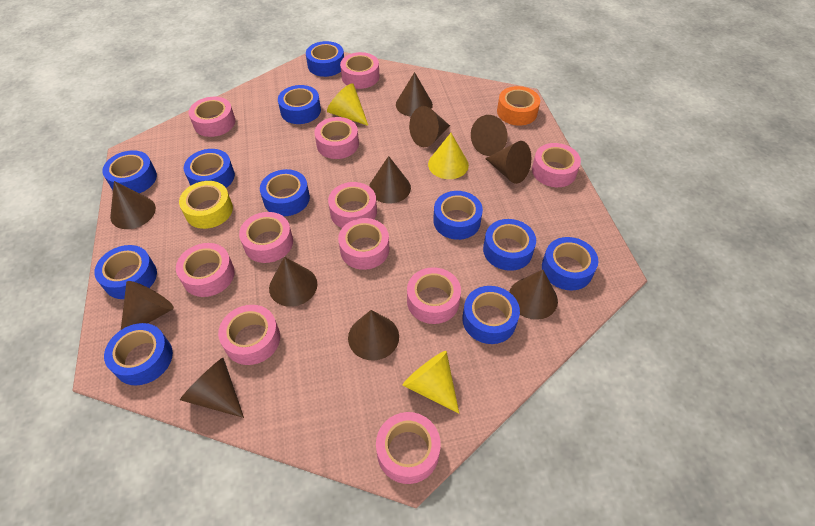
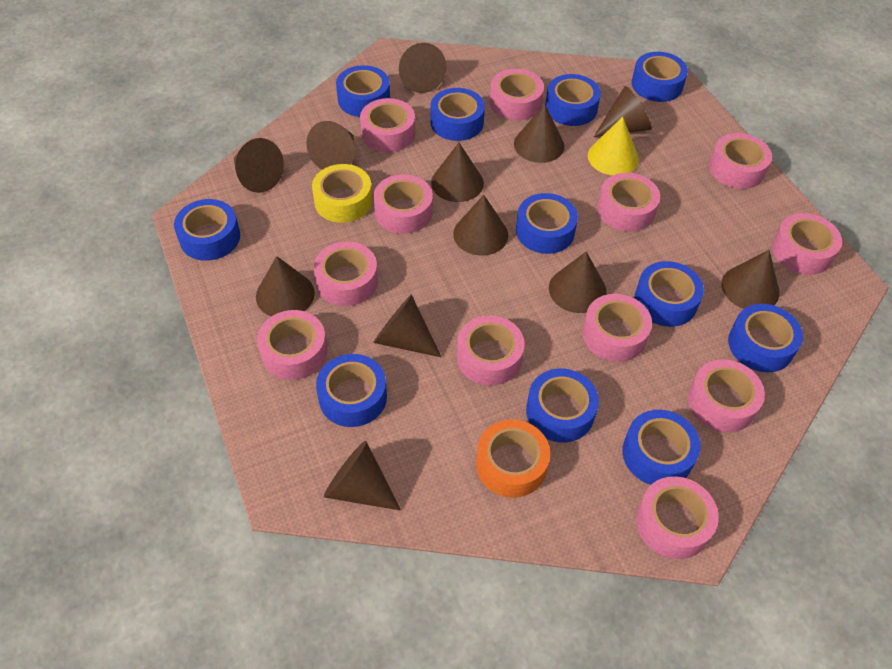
brown cone: [110,181,156,229] [121,281,174,330] [180,358,244,418] [269,257,318,307] [348,310,399,361] [369,156,411,204] [396,72,433,117] [409,106,450,147] [471,115,508,156] [485,141,531,184] [509,270,558,320] = 11 -> [234,138,284,193] [256,256,315,317] [306,121,355,170] [324,441,401,511] [373,294,441,357] [399,43,447,93] [431,143,484,202] [453,195,508,256] [514,104,564,163] [549,251,607,313] [594,86,652,137] [721,250,780,309] = 12
pink tape: [176,243,235,297] [189,97,235,137] [218,305,280,365] [239,212,293,263] [314,117,359,159] [328,182,377,228] [338,218,389,270] [340,52,379,89] [376,412,441,484] [407,267,461,324] [532,143,581,187] = 11 -> [257,310,328,380] [313,242,378,306] [360,98,415,152] [373,174,433,234] [457,315,525,385] [490,69,544,120] [582,294,652,362] [597,173,660,232] [636,476,719,559] [688,359,765,432] [709,133,772,189] [772,213,842,275] = 12
yellow cone: [327,83,368,126] [403,351,459,413] [428,133,469,179] = 3 -> [588,117,639,175] = 1

